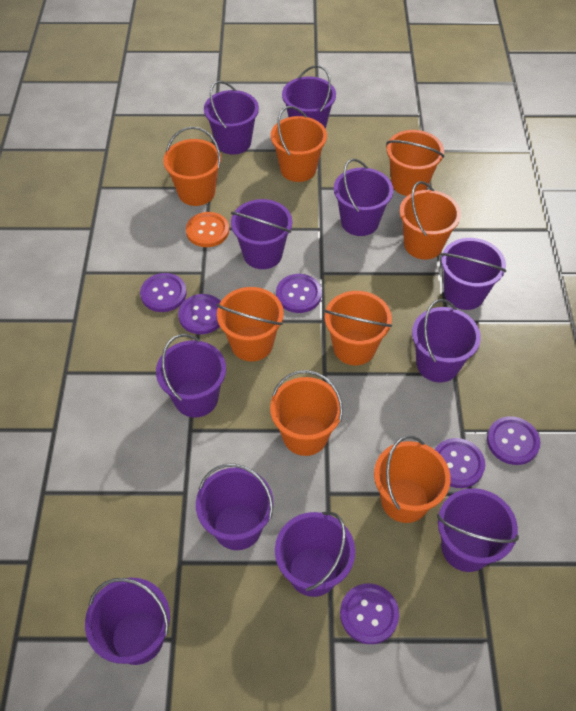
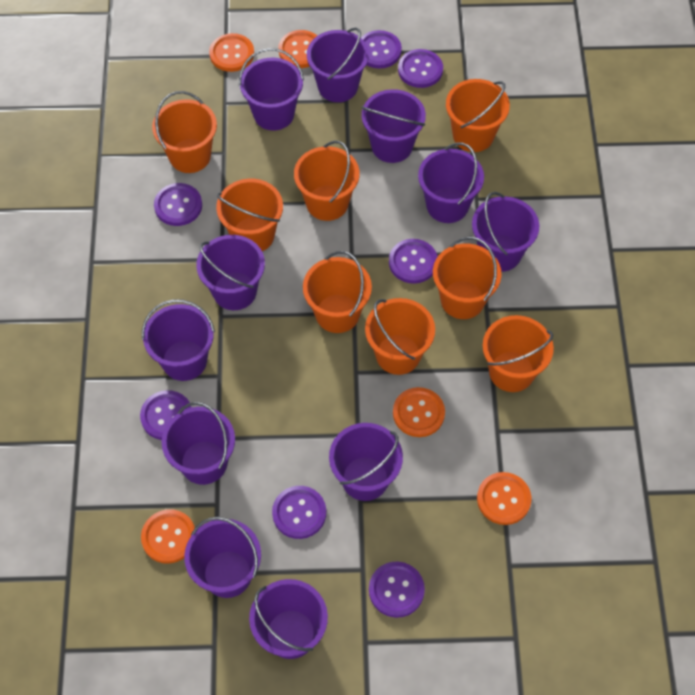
orange button: [186,212,229,247] = 1 -> [141,509,195,564] [209,33,254,72] [278,30,317,68] [393,387,445,437] [477,472,531,525] = 5
purple button: [140,273,187,312] [178,294,221,334] [276,274,322,313] [340,584,399,644] [435,438,485,488] [487,416,541,465] = 6 -> [140,390,192,440] [154,183,202,226] [272,486,326,539] [361,30,402,69] [369,562,425,618] [389,239,438,284] [398,49,443,88] = 7

